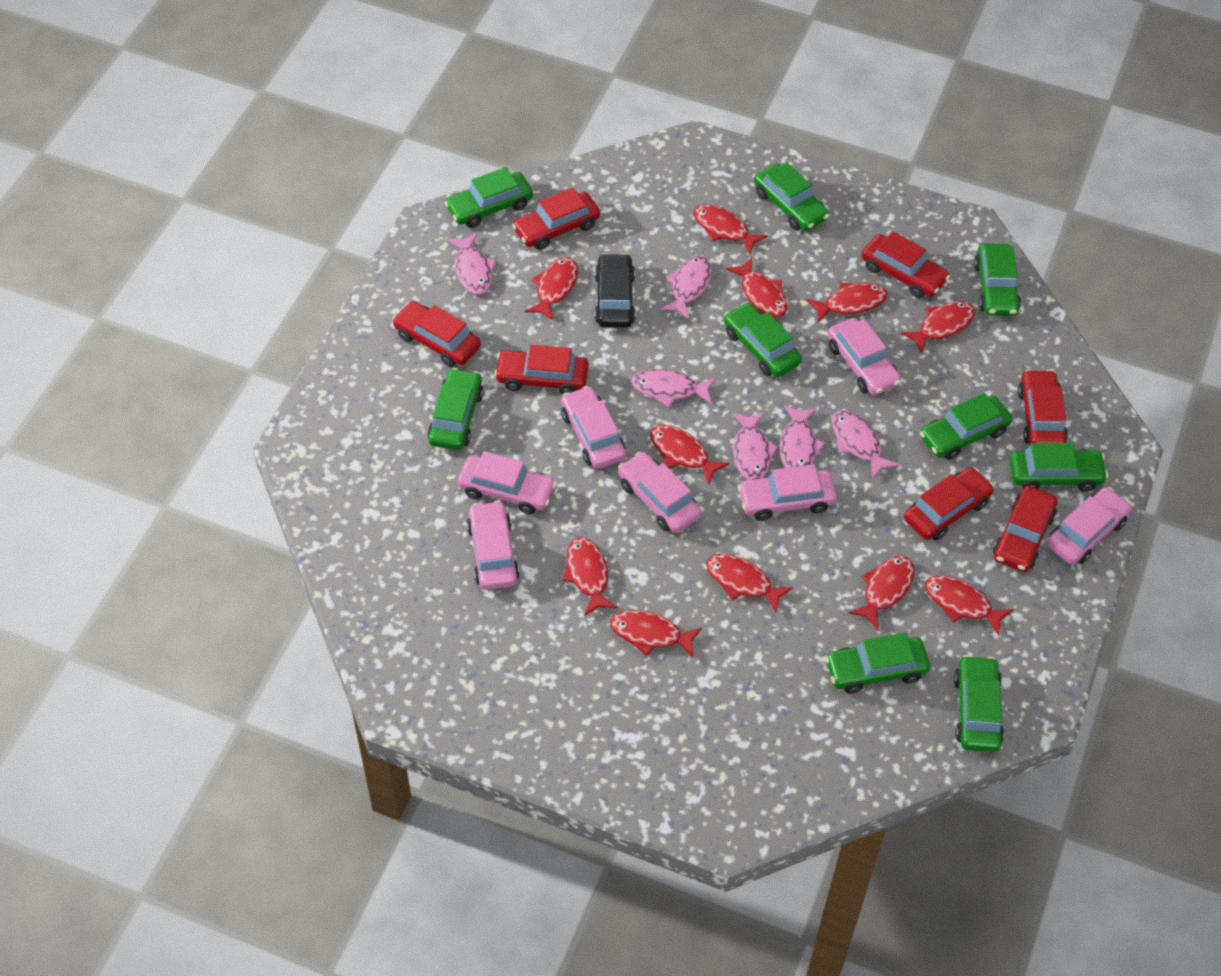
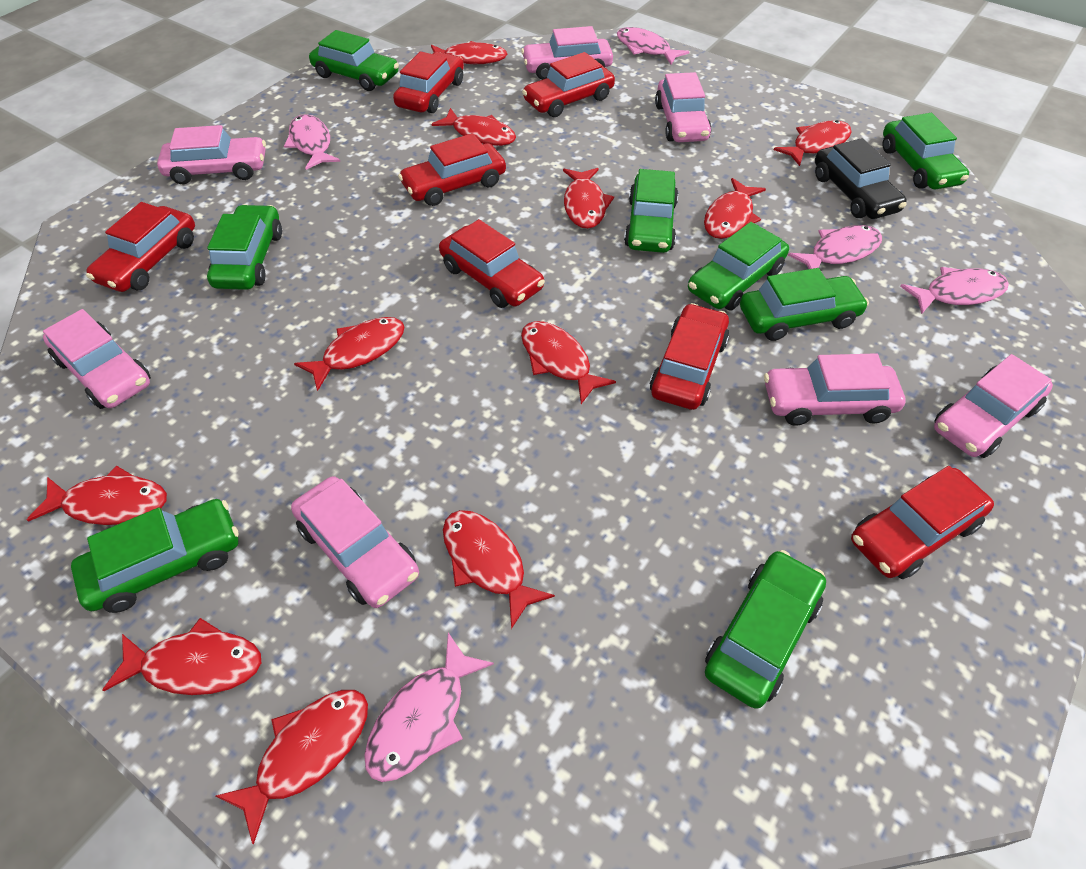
green car: [427,368,484,450] [444,167,533,228] [724,302,802,377] [754,162,829,231] [825,633,930,694] [920,393,1012,460] [954,655,1004,752] [974,243,1021,316] [1009,443,1108,492] = 9 -> [71,499,239,613] [207,204,282,290] [309,30,399,91] [624,169,678,253] [688,222,789,311] [705,550,826,709] [740,268,869,341] [883,113,969,190] = 8
pink fish: [448,233,496,294] [631,369,715,407] [660,255,712,319] [732,412,778,480] [780,405,825,468] [832,410,899,479] = 6 -> [284,114,340,170] [364,633,494,782] [617,27,690,65] [788,225,882,269] [900,267,1009,314] = 5

